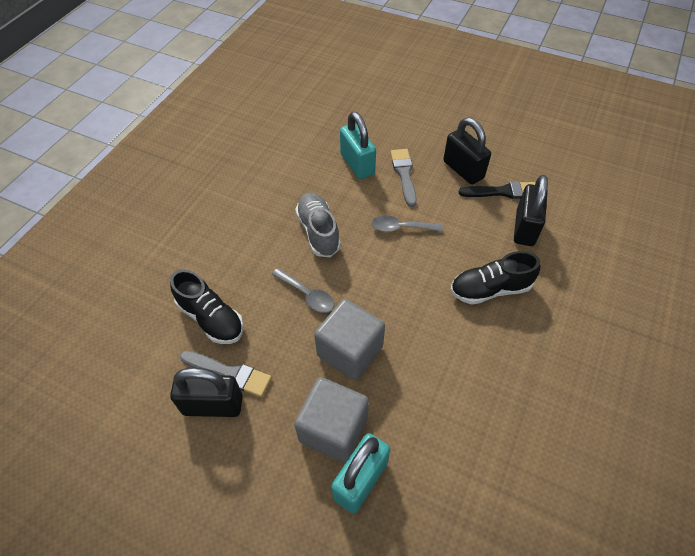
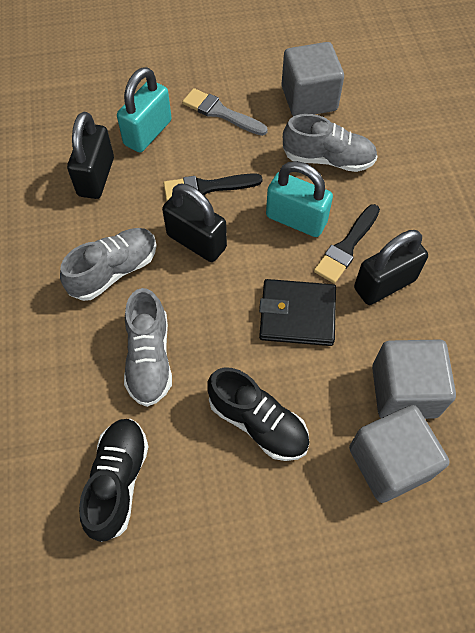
black brush: [459,181,535,199] = 1 -> [163,173,262,201] [314,204,380,283] = 2
black wallet: none = 0 -> [259,279,336,346] = 1
grey brush: [180,351,272,397] [391,149,417,207] = 2 -> [182,88,268,136] = 1
grey cube: [294,377,369,463] [314,299,385,380] = 2 -> [282,42,344,116] [349,405,449,503] [372,339,456,419] = 3
grey shoe: [295,193,341,257] = 1 -> [60,228,157,301] [124,288,172,407] [283,114,378,172] = 3
grey spoon: [272,268,334,313] [372,215,443,232] = 2 -> none = 0

